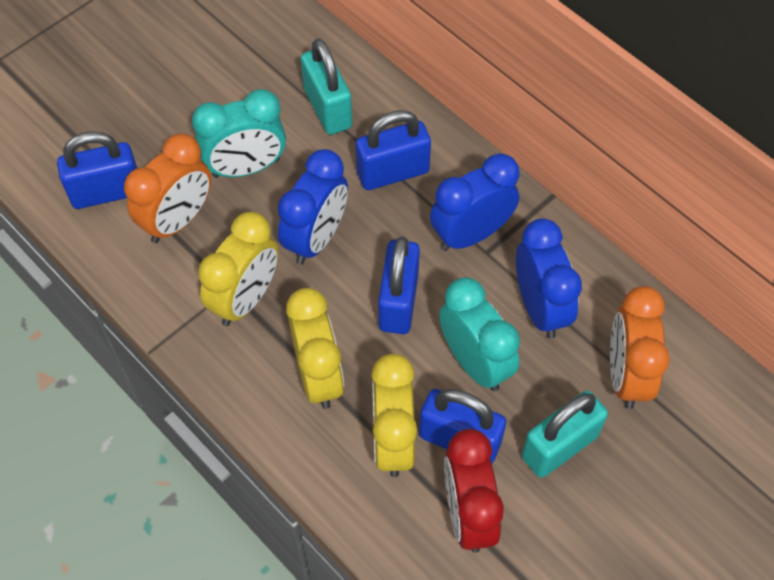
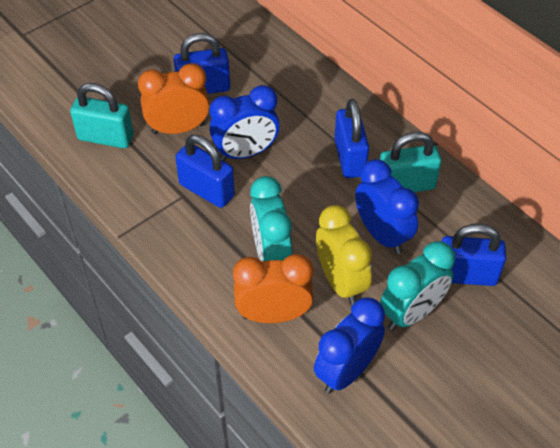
red clock: [444,429,504,553] = 1 -> none = 0
yellow clock: [198,212,278,326] [286,288,344,409] [371,354,417,477] = 3 -> [316,205,372,305] = 1

